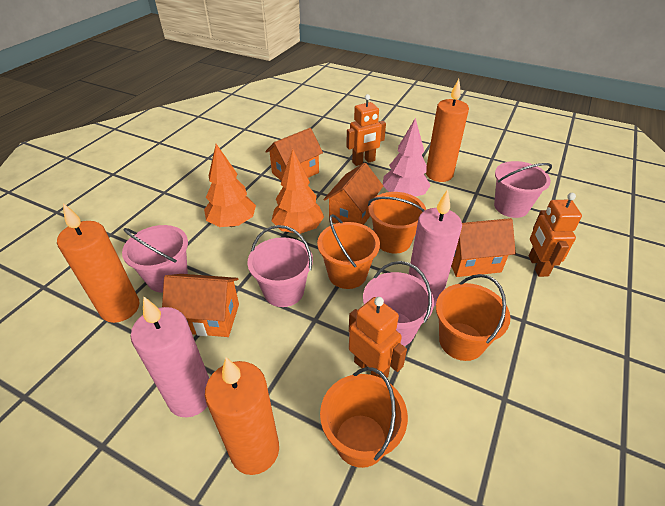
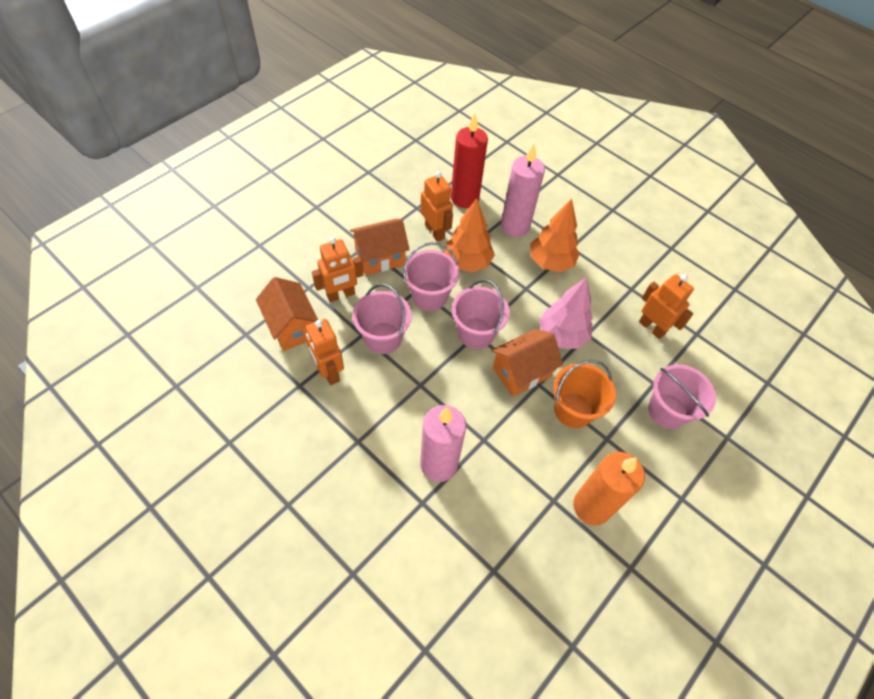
orange bucket: [317,214,380,289] [320,367,408,468] [368,192,426,254] [436,274,510,361] = 4 -> [553,360,616,428] = 1
orange candle: [57,203,139,323] [205,357,279,475] [426,79,469,182] = 3 -> [573,452,645,525] = 1
orange house: [162,274,239,337] [265,128,323,181] [324,163,383,225] [451,218,516,277] = 4 -> [256,277,318,351] [350,219,410,275] [492,329,563,397] = 3
orange robot: [346,94,386,166] [349,297,407,378] [529,193,582,277] = 3 -> [306,319,344,385] [312,237,363,302] [420,172,453,242] [639,274,694,339] = 4
red candle: none = 0 -> [451,113,488,208] = 1

